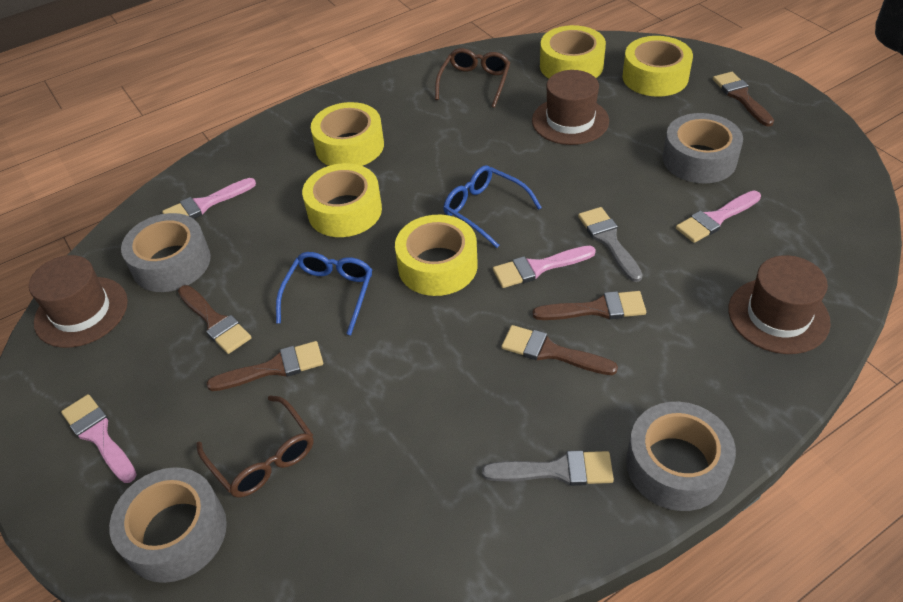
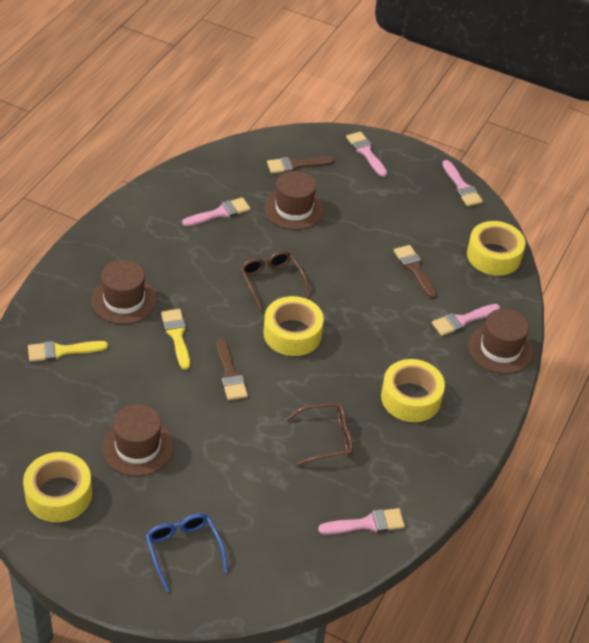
blue glasses: [276,252,372,335] [444,165,542,248] = 2 -> [146,513,228,592] = 1
brown brush: [178,285,251,354] [207,341,323,391] [501,325,618,375] [533,291,646,320] [713,72,774,127] = 5 -> [217,338,248,400] [267,156,334,174] [394,245,437,299] = 3
brown hat: [29,255,128,348] [532,70,609,145] [728,255,831,354] = 3 -> [91,260,157,324] [102,404,174,476] [264,171,324,230] [468,308,534,374] = 4
grey brush: [482,450,614,486] [578,207,643,282] = 2 -> none = 0
grey tape: [109,467,227,583] [121,213,211,292] [626,402,736,511] [663,113,743,183] = 4 -> none = 0
pink brush: [61,394,137,483] [162,178,256,219] [493,246,596,288] [676,191,761,243] = 4 -> [182,197,250,227] [318,508,405,535] [346,132,387,177] [432,304,500,336] [442,160,483,206] = 5
yellow brush: none = 0 -> [28,341,108,362] [161,309,190,370] = 2
yellow tape: [302,163,382,237] [311,102,384,166] [395,215,478,296] [540,25,606,79] [622,36,693,97] = 5 -> [23,452,92,522] [264,296,324,356] [381,359,445,422] [467,221,526,276] = 4

